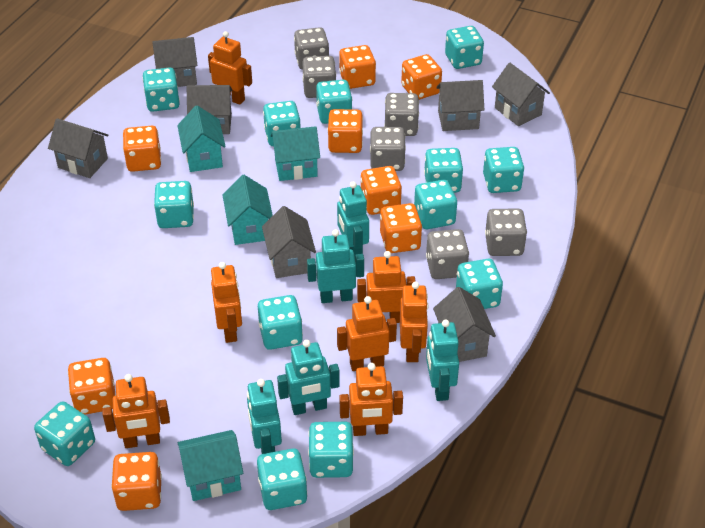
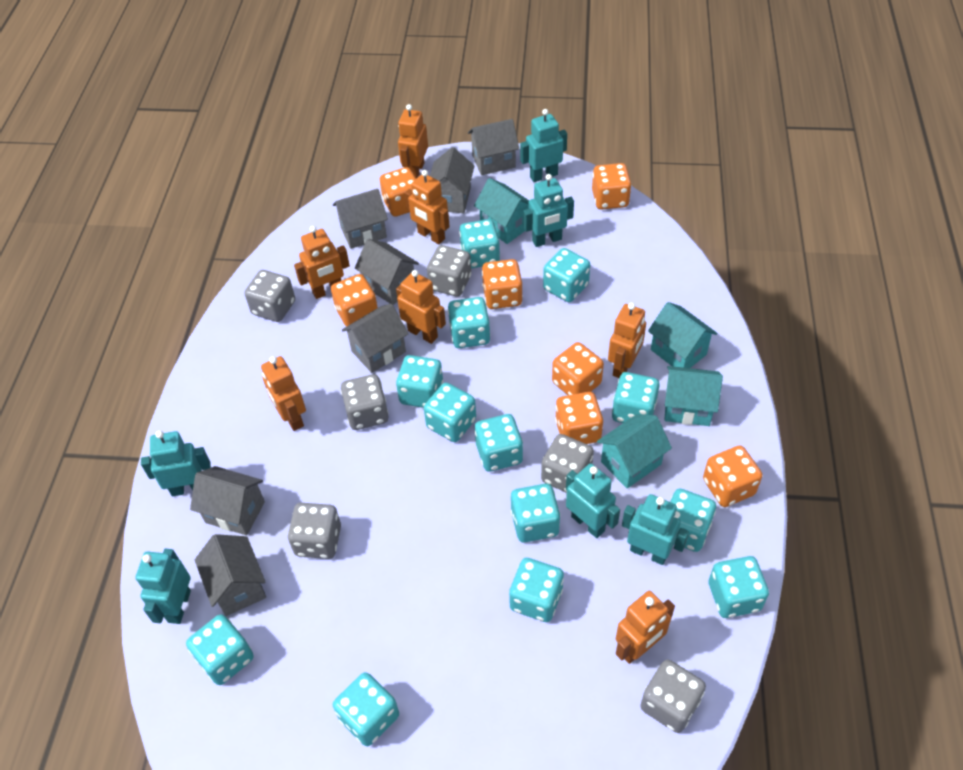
orange dice: [68,358,116,415] [111,452,162,511] [123,126,161,172] [327,109,363,153] [339,45,376,89] [361,166,402,215] [380,203,422,253] [401,54,442,100] = 8 -> [331,274,378,327] [380,167,416,217] [482,259,523,309] [552,342,604,395] [555,392,603,444] [592,163,631,210] [703,446,762,507] = 7
turquoise robot: [247,379,282,454] [277,340,340,415] [307,229,364,303] [337,182,369,257] [426,320,459,401] = 5 -> [135,549,191,624] [141,431,211,496] [520,109,567,182] [523,174,574,247] [566,463,620,538] [622,494,689,565] = 6

